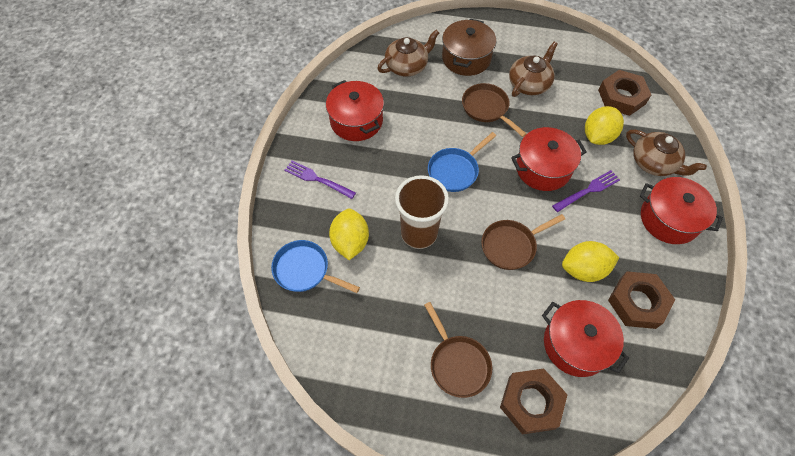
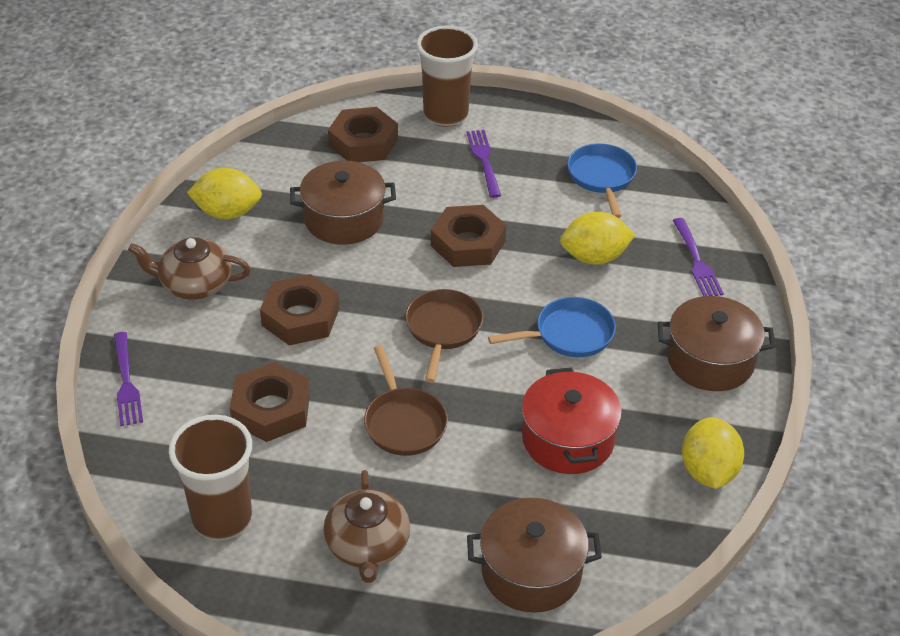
brown cup: [395,175,449,249] = 1 -> [169,415,252,540] [416,26,478,127] = 2
brown nut: [500,369,568,435] [598,70,651,116] [608,271,675,329] = 3 -> [230,362,310,442] [260,274,339,345] [328,107,398,162] [431,205,506,267] = 4
brown pan: [424,302,492,398] [462,83,527,137] [481,214,565,270] = 3 -> [364,345,448,456] [405,289,483,383] = 2
brown pot: [442,19,496,76] = 1 -> [290,161,396,245] [467,498,602,613] [658,296,775,391] = 3
brown teapot: [377,30,439,76] [509,42,558,97] [626,130,707,176] = 3 -> [128,237,251,300] [323,470,410,583] = 2
purple fork: [284,161,356,199] [552,170,620,212] = 2 -> [114,332,143,426] [467,130,501,198] [673,218,724,296] = 3
red pot: [326,80,384,141] [511,127,587,191] [542,300,629,377] [640,177,723,244] = 4 -> [522,367,622,474] = 1

